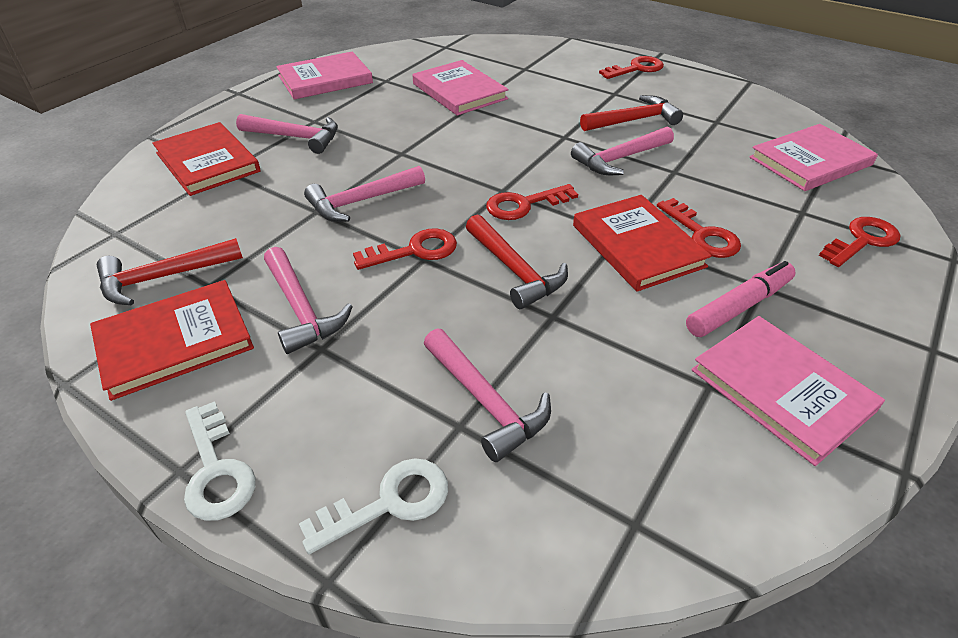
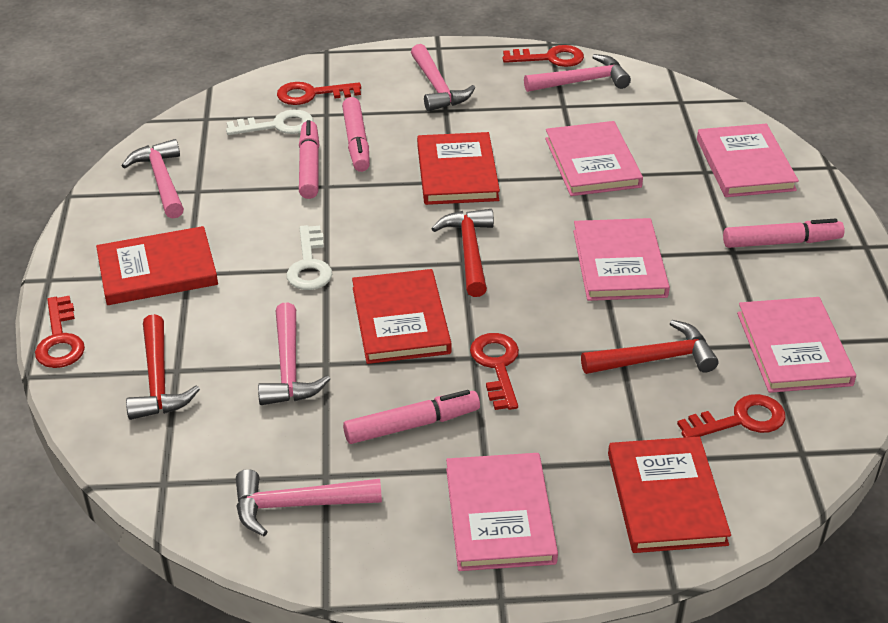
pink book: [276,52,373,100] [412,60,509,116] [691,316,885,466] [749,124,878,191] = 4 -> [446,453,558,571] [545,121,643,196] [573,218,670,301] [697,124,799,197] [737,297,856,393] = 5
pink marker: [686,261,796,337] = 1 -> [299,120,320,199] [342,97,370,172] [343,390,480,444] [723,219,845,248] = 4
red book: [90,280,254,401] [152,122,260,196] [573,195,711,292] = 3 -> [96,226,218,305] [352,269,452,364] [417,132,500,205] [608,437,731,553] = 4

